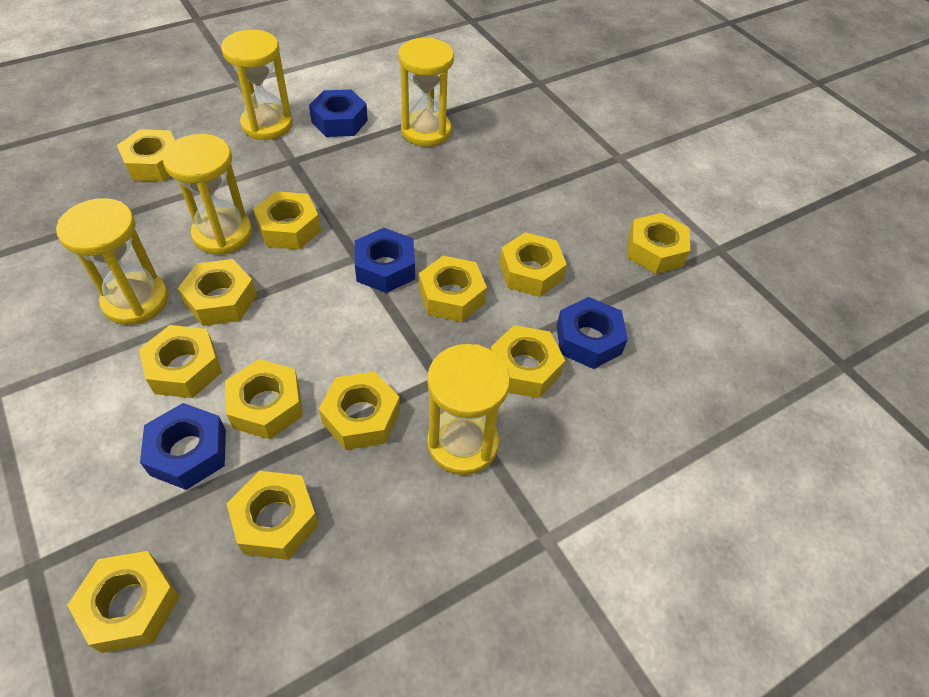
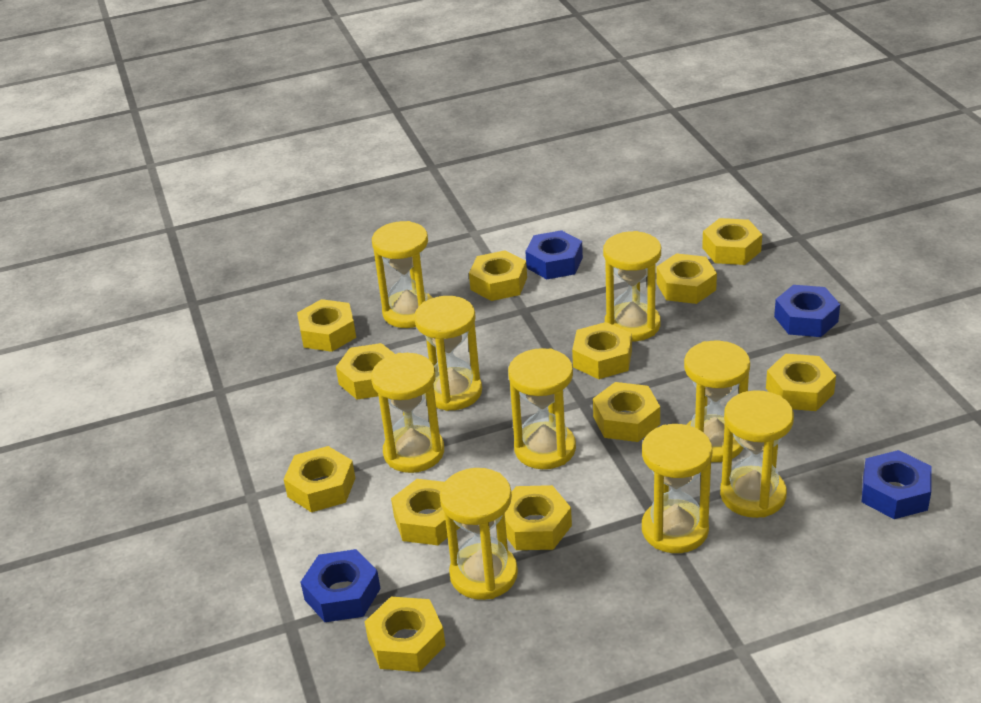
yellow hourglass: [56,198,169,325] [163,134,252,255] [221,30,293,140] [398,37,454,147] [427,344,510,475] = 5 -> [371,353,444,473] [372,221,433,328] [414,296,482,411] [440,468,518,600] [508,348,576,469] [603,231,661,341] [642,424,712,553] [684,341,750,462] [720,390,794,518] = 9

